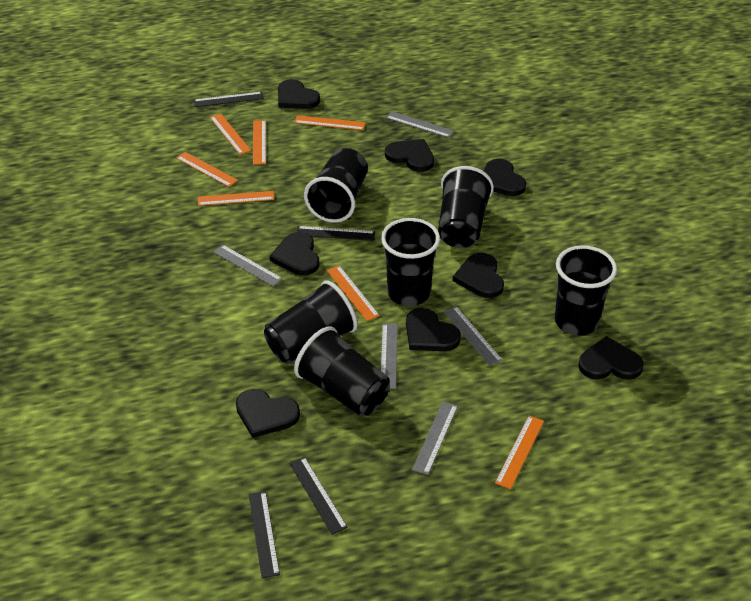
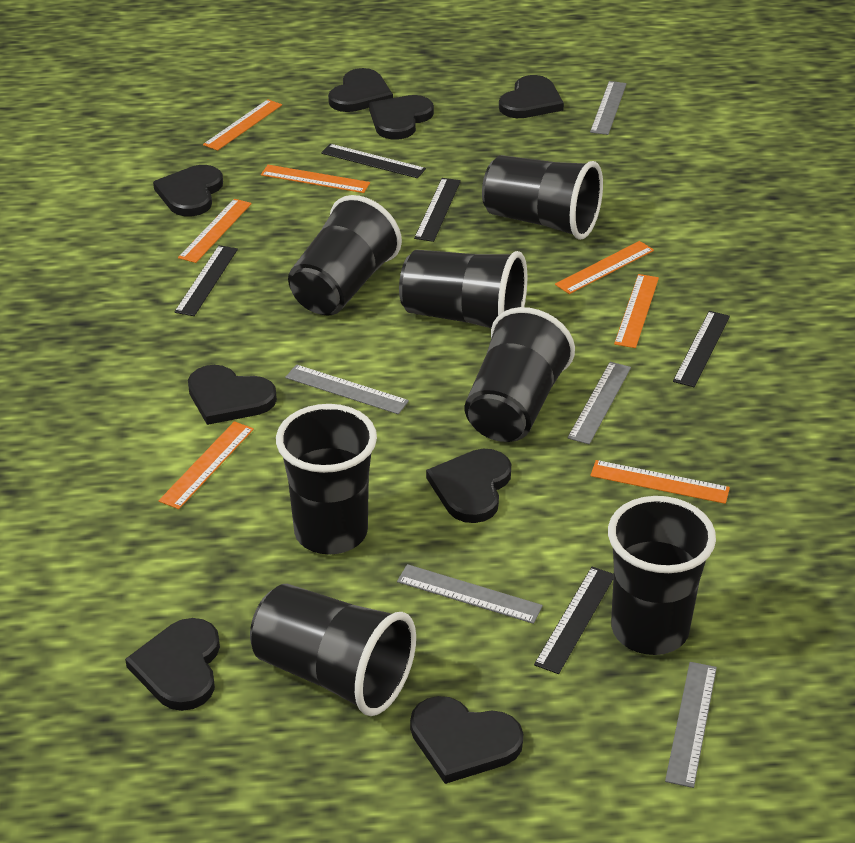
black cup: [264,280,358,364] [294,326,390,416] [304,148,368,223] [381,218,440,306] [438,166,494,248] [555,245,617,336] = 6 -> [250,584,416,716] [276,404,377,554] [288,195,402,316] [399,250,527,328] [465,307,575,442] [482,155,603,240] [608,496,716,655] = 7
black ruler: [194,92,264,107] [249,491,280,578] [289,457,348,535] [297,226,375,241] = 4 -> [174,245,238,316] [321,144,426,178] [414,178,461,242] [534,567,614,674] [673,311,730,387] = 5

